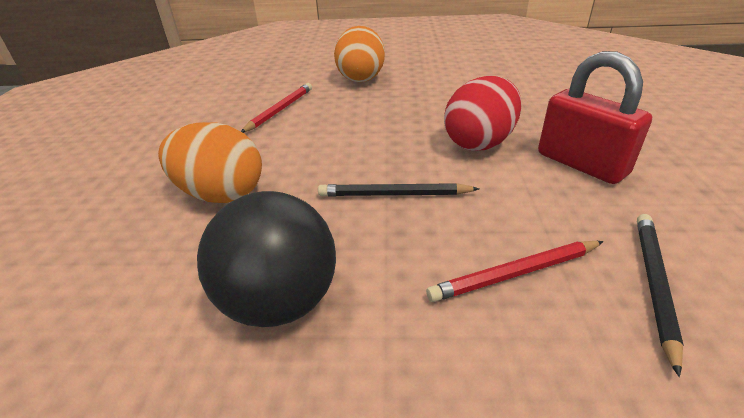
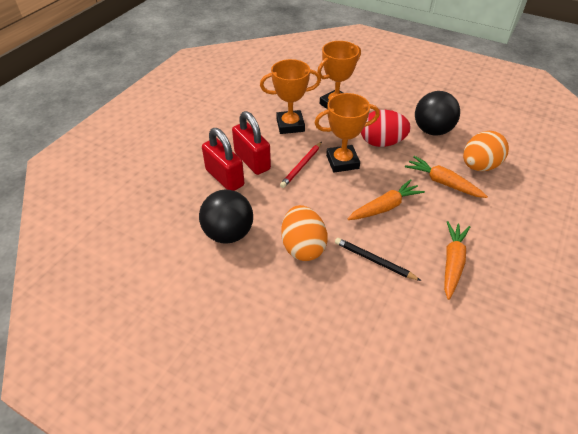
black ball: [197,191,336,327] = 1 -> [199,190,253,244] [415,91,460,136] = 2
black pencil: [318,183,479,197] [637,214,684,377] = 2 -> [335,238,421,281] = 1
orange carrot: none = 0 -> [348,179,425,220] [405,156,488,198] [444,221,470,300] = 3
orange trophy: none = 0 -> [260,59,321,134] [315,93,380,173] [317,41,361,109] = 3
red padlock: [538,51,652,184] = 1 -> [202,128,244,191] [232,111,271,175] = 2
red pencil: [241,83,312,133] [426,241,604,302] = 2 -> [280,142,322,188] = 1

